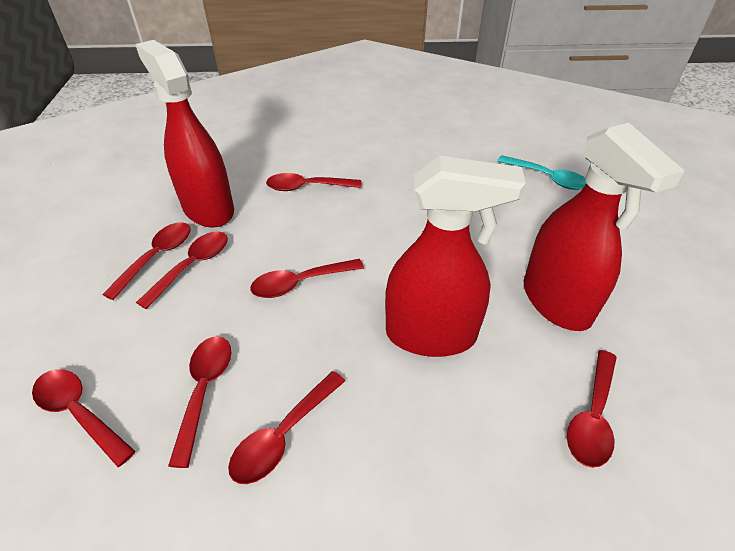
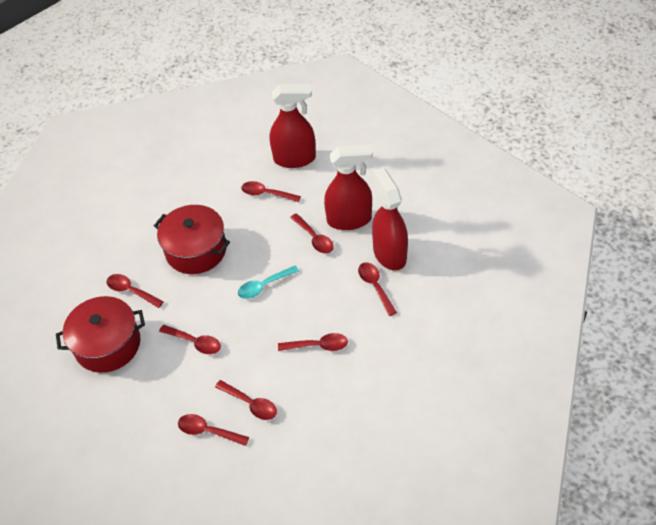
red pot: none = 0 -> [56,296,145,373] [154,205,230,274] = 2

